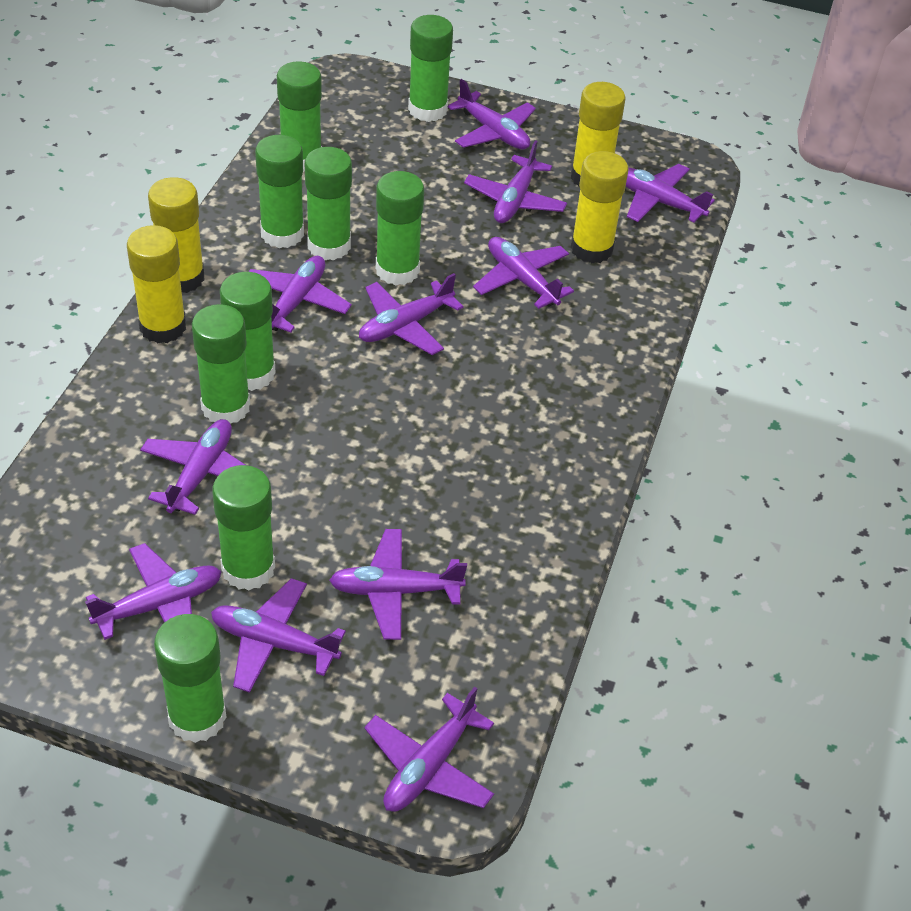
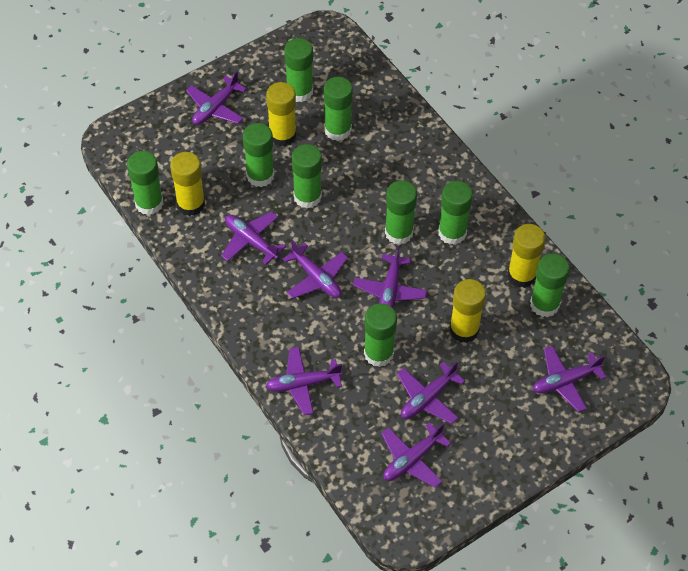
purple plane: [85,543,222,640] [140,419,245,515] [211,578,346,693] [248,256,352,332] [329,529,467,640] [359,273,464,355] [364,687,494,812] [448,79,536,149] [464,140,567,223] [473,237,574,309] [626,164,715,223] = 11 -> [186,71,247,125] [221,212,286,265] [266,347,342,415] [283,240,348,299] [353,246,427,308] [381,422,451,488] [397,361,465,424] [533,346,607,412] = 8

